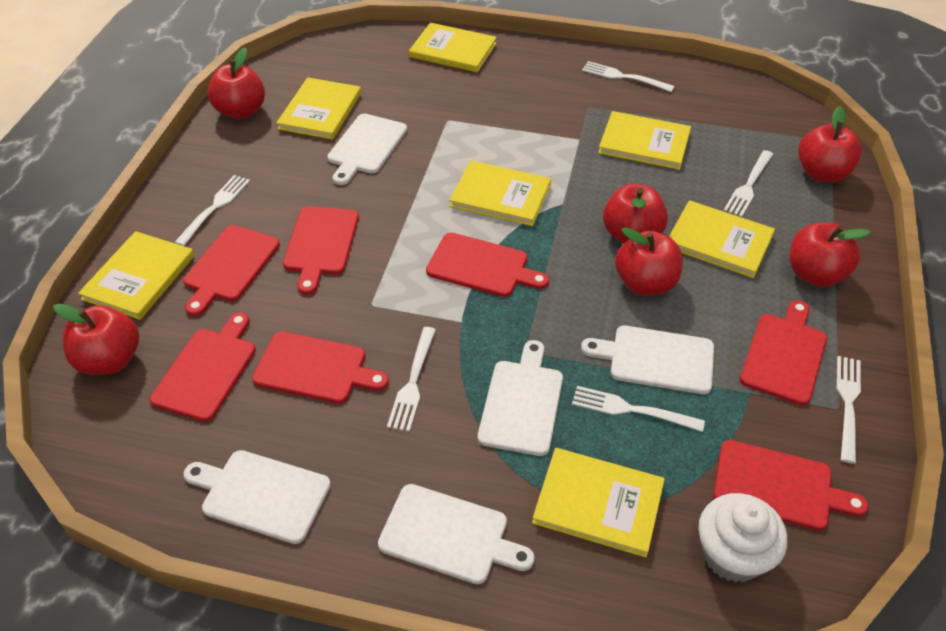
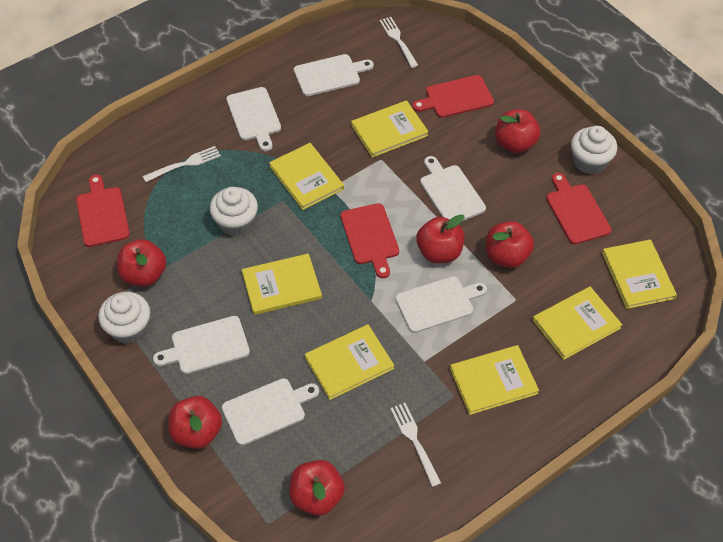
red cutting board: [150,312,256,422] [183,225,280,316] [252,331,389,404] [283,206,359,295] [426,233,549,297] [713,440,869,531] [740,300,827,405] = 7 -> [76,175,130,247] [340,203,399,278] [412,75,494,118] [546,173,611,244] = 4
white cupcake: [699,493,787,582] = 1 -> [98,292,150,344] [210,187,258,236] [571,126,617,174] = 3
white cutting board: [184,450,331,544] [328,114,407,185] [378,484,535,584] [478,340,563,456] [581,325,714,394] = 5 -> [153,316,250,374] [222,378,319,446] [226,87,281,151] [294,54,374,96] [395,276,487,333] [420,156,486,221] = 6
white fork: [174,175,250,246] [387,327,436,432] [572,386,705,432] [582,61,674,92] [723,150,773,217] [836,356,861,464] = 6 -> [143,146,221,182] [379,17,419,68] [390,403,441,487] = 3

